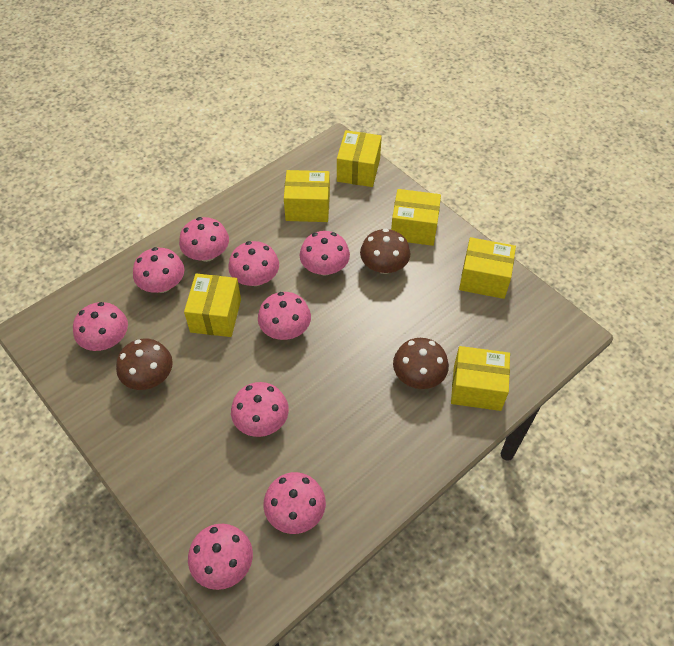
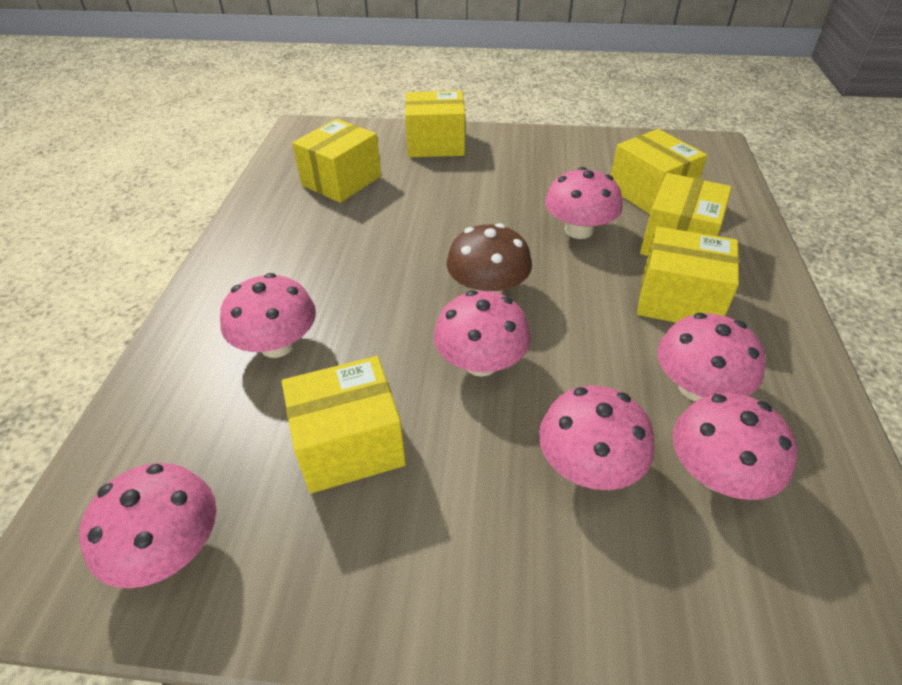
brown mushroom: [116,339,173,390] [360,229,410,274] [393,338,449,389] = 3 -> [447,223,532,295] = 1
pink mushroom: [73,302,128,351] [133,247,184,293] [179,217,229,262] [188,524,253,590] [228,241,279,286] [231,382,289,437] [258,292,311,340] [263,472,326,534] [300,231,350,276] = 9 -> [79,463,216,588] [220,273,316,358] [434,290,531,377] [539,386,654,490] [545,167,623,239] [657,313,765,401] [673,393,797,500] = 7

